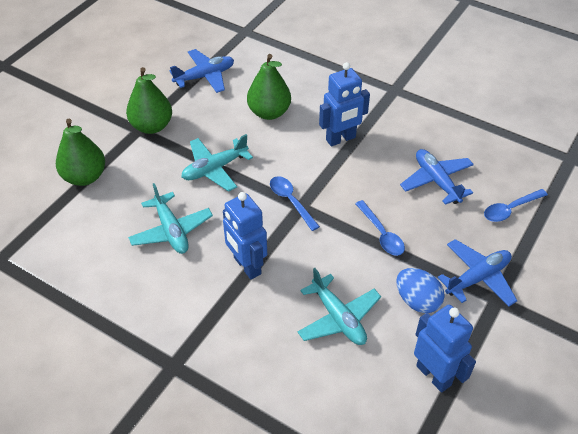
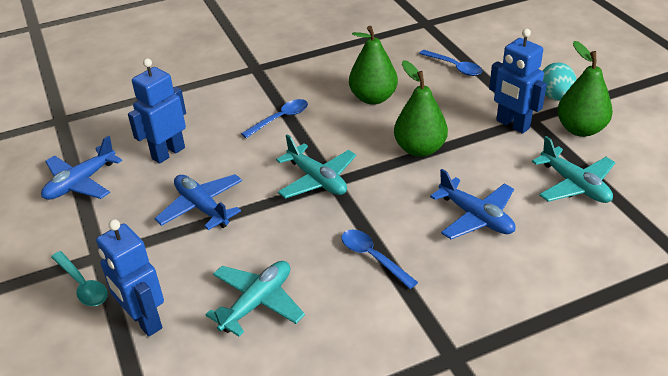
blue egg: [396,268,445,313] = 1 -> none = 0
turquoise egg: none = 0 -> [543,62,576,101] = 1
turquoise spoon: none = 0 -> [51,251,108,306] = 1

